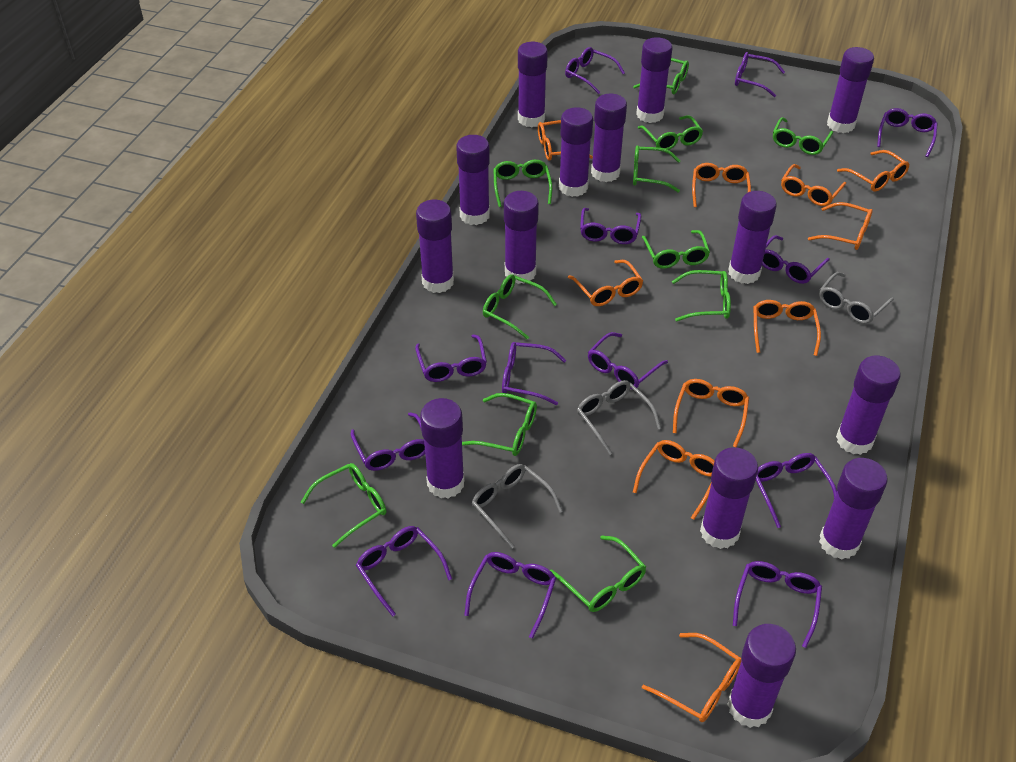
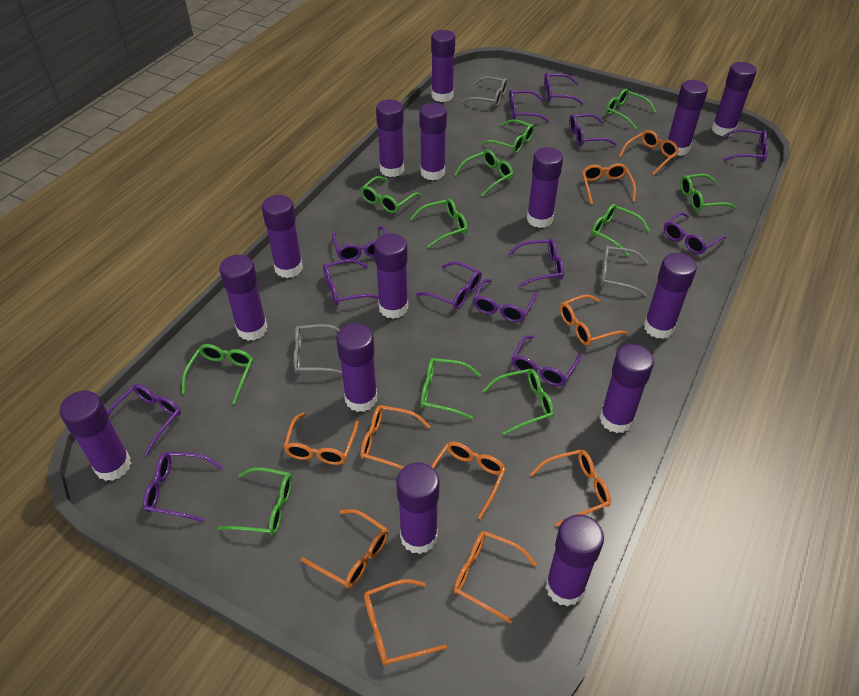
purple glue stick: [416,200,454,293] [420,398,465,498] [456,135,490,225] [504,191,539,284] [518,42,548,127] [559,107,593,197] [591,94,627,182] [636,37,673,123] [700,447,758,549] [727,624,796,728] [728,191,777,284] [819,458,888,560] [827,47,874,133] [836,356,901,455] = 14 -> [60,390,131,481] [219,255,267,341] [262,195,303,278] [336,323,377,412] [374,233,408,319] [376,100,404,177] [396,462,440,554] [420,103,447,181] [431,30,455,102] [527,147,563,228] [545,515,604,607] [599,344,654,433] [644,253,697,339] [667,80,708,156] [712,62,757,136] = 15

